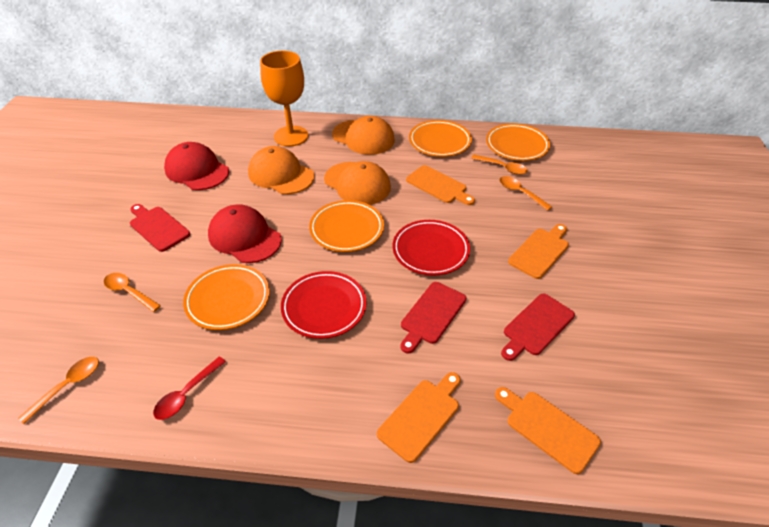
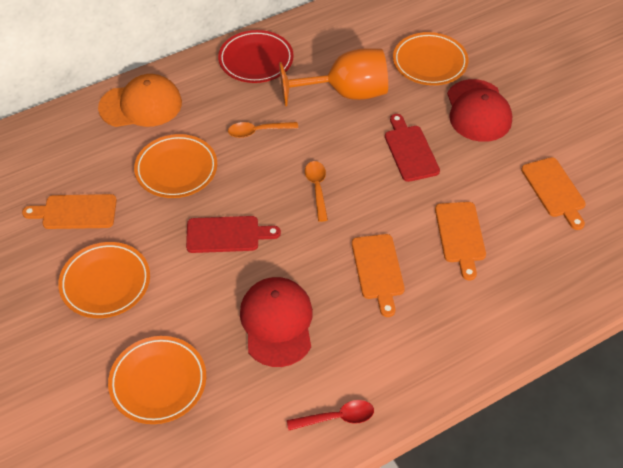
orange cap: [248,146,314,194] [324,161,391,205] [332,116,395,155] = 3 -> [98,74,182,127] = 1
orange spoon: [18,357,99,424] [104,273,161,312] [471,155,528,175] [499,176,552,211] = 4 -> [228,122,298,138] [305,161,328,222] = 2
red cutting board: [130,204,190,252] [401,282,466,353] [501,294,575,361] = 3 -> [186,216,281,253] [385,114,440,182] = 2
red plate: [281,271,367,339] [392,220,470,276] = 2 -> [218,30,294,83] = 1

